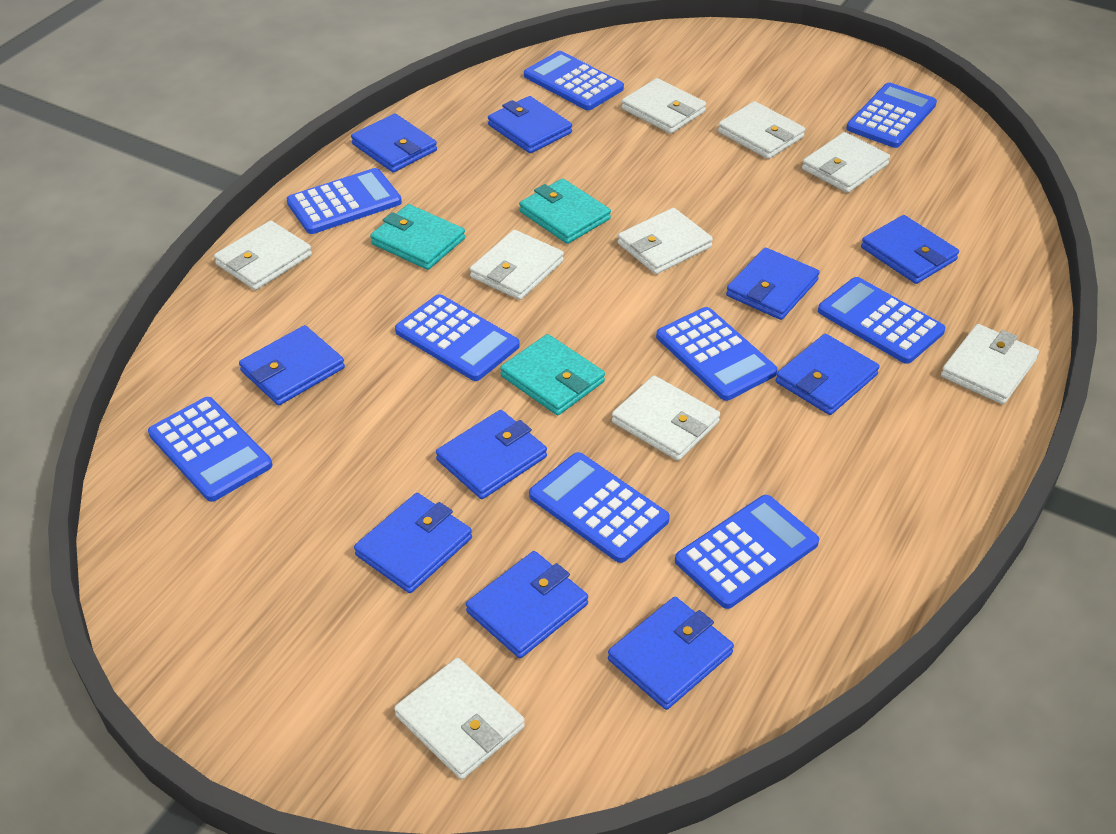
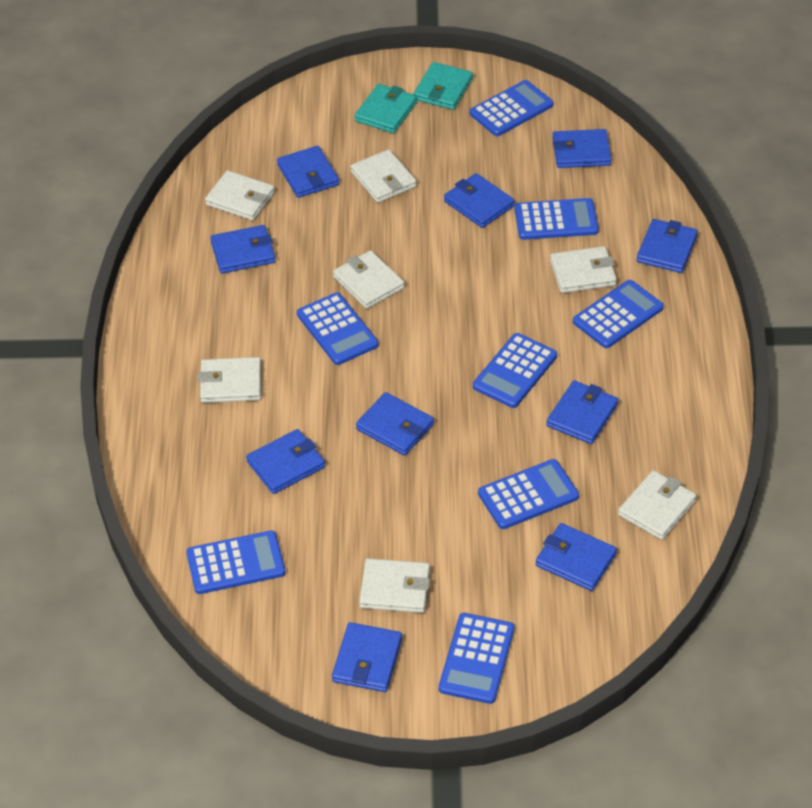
blue calculator: [148,397,272,502] [287,168,402,234] [395,294,520,381] [524,51,624,110] [529,452,670,563] [656,307,777,401] [675,495,819,609] [818,277,945,364] [846,83,937,148] = 9 -> [186,530,286,594] [297,293,378,365] [439,613,514,704] [470,80,553,136] [473,333,557,408] [478,459,579,529] [514,198,599,240] [573,280,664,348] = 8
turquoise wallet: [370,204,465,270] [500,334,605,415] [519,178,611,244] = 3 -> [355,84,417,133] [413,62,473,110] = 2
white wallet: [214,221,312,290] [394,658,525,780] [470,230,564,300] [612,375,720,461] [618,208,713,274] [622,78,706,134] [718,101,805,159] [802,132,890,193] [941,324,1039,404] = 9 -> [198,357,261,403] [205,170,275,221] [333,250,405,309] [350,149,417,203] [359,558,430,613] [550,246,617,293] [618,470,697,540] = 7

